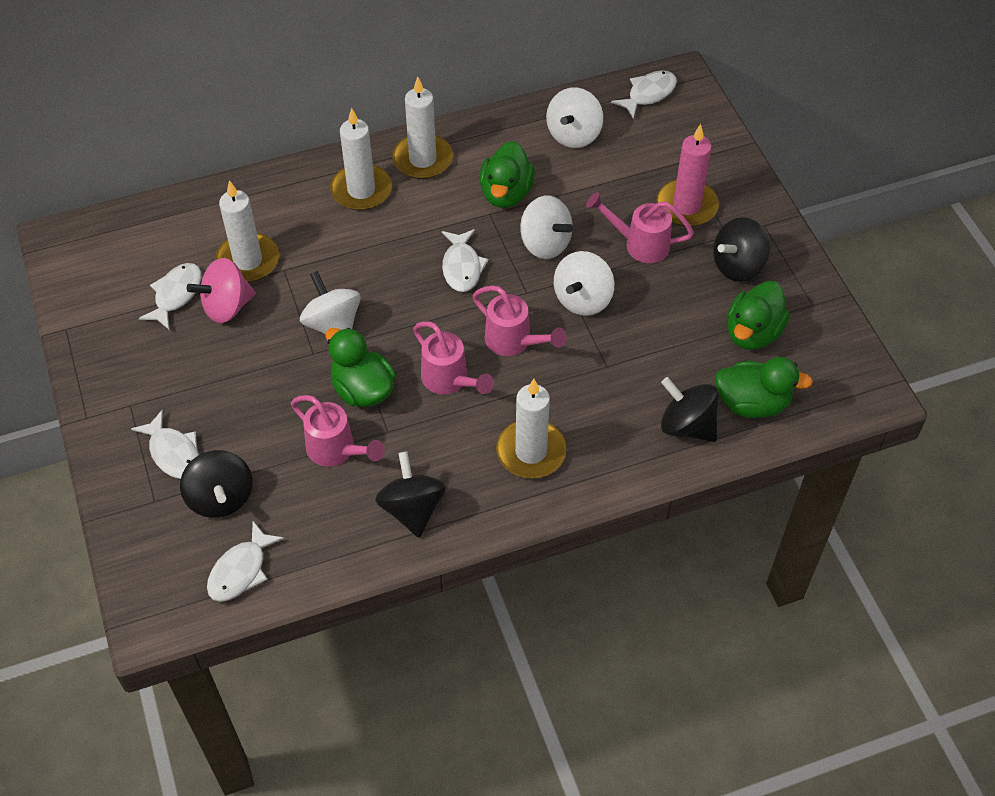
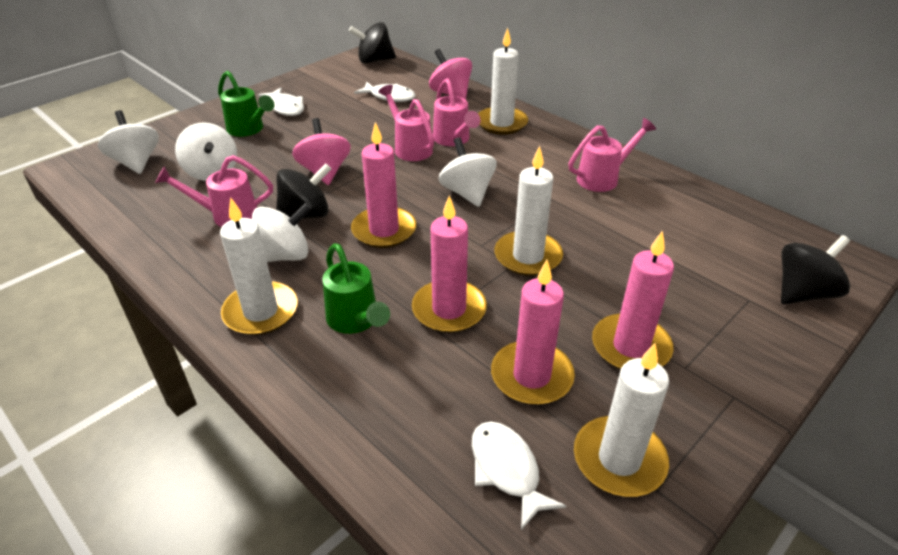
black spinning top: [180,450,253,518] [375,451,446,538] [661,377,719,442] [713,217,770,282] = 4 -> [276,163,331,219] [349,22,396,64] [781,235,850,304] = 3
green duck: [325,328,396,407] [479,141,535,208] [715,357,813,418] [727,281,790,350] = 4 -> none = 0
green watering can: none = 0 -> [218,71,275,137] [322,243,390,334] = 2
pink candle: [656,124,719,226] = 1 -> [351,122,416,248] [412,195,487,333] [491,260,575,405] [592,230,674,370] = 4
pink spinning top: [187,258,256,323] = 1 -> [292,118,351,185] [429,49,472,100] = 2
white fish: [131,409,199,479] [139,263,202,330] [207,521,284,602] [442,229,489,292] [611,70,677,119] = 5 -> [258,88,304,116] [354,81,416,102] [472,422,566,530] = 3

